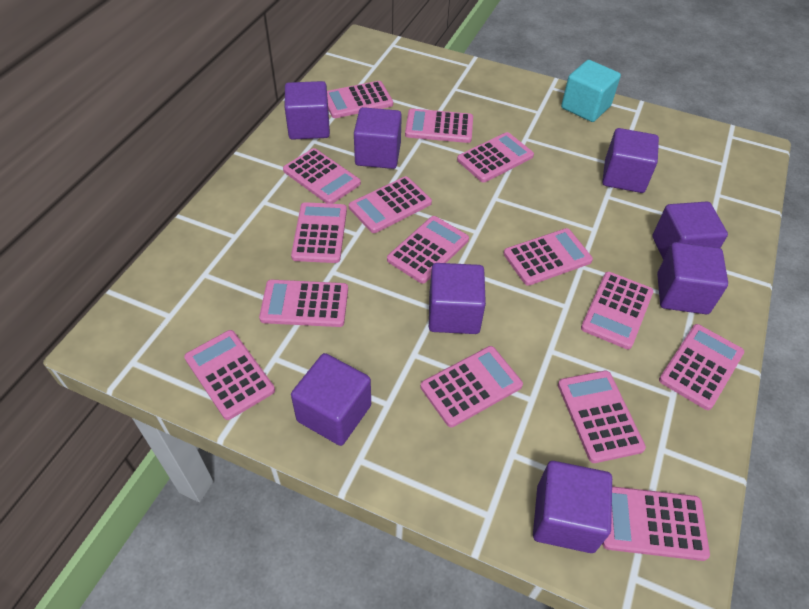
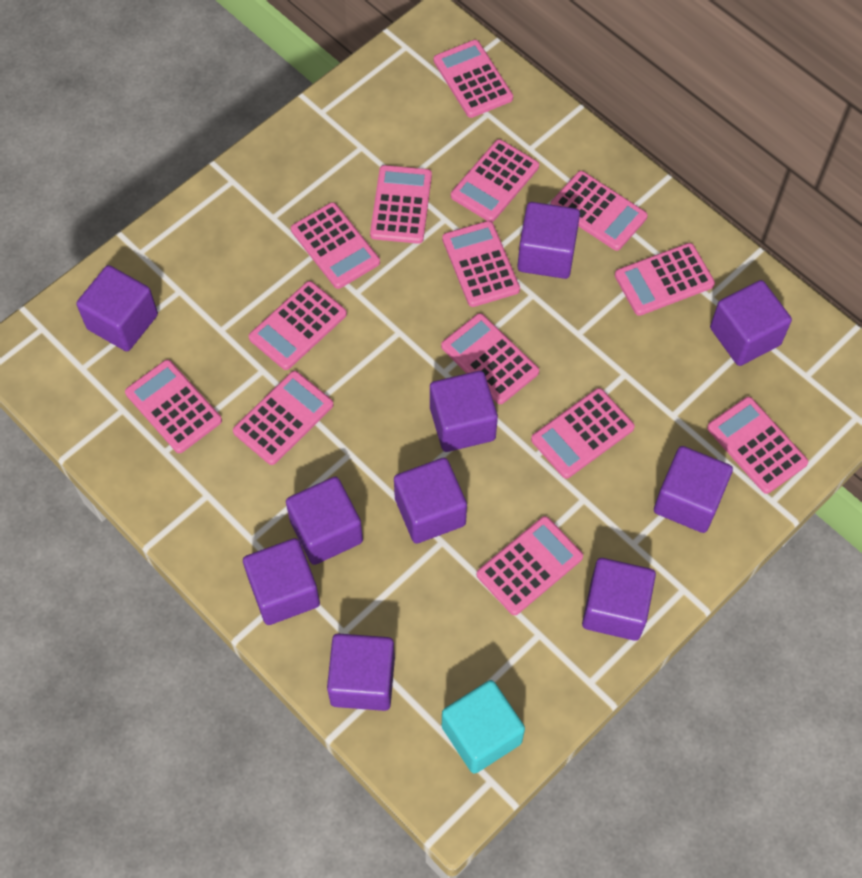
pink calculator: [184,330,275,420] [259,280,348,327] [283,148,361,204] [291,202,347,263] [327,81,393,118] [349,176,432,233] [387,216,469,284] [405,109,473,143] [421,346,523,427] [457,132,534,182] [504,228,593,286] [558,371,646,463] [581,272,653,349] [602,486,710,561] [659,324,744,410] = 15 -> [125,360,222,453] [233,371,334,465] [249,281,347,370] [291,202,380,289] [370,165,432,244] [434,40,513,118] [441,313,539,404] [442,221,520,307] [451,139,539,222] [477,516,583,615] [531,388,635,479] [550,171,648,251] [615,243,715,316] [707,397,808,494] = 14
purple cube: [285,81,330,140] [291,353,371,446] [354,107,402,169] [429,263,486,334] [533,461,612,553] [602,128,659,193] [652,201,728,260] [657,242,728,314] = 8 -> [76,265,158,351] [243,538,320,625] [286,477,363,565] [327,633,395,711] [394,458,467,544] [430,371,498,452] [517,202,580,279] [582,558,656,641] [654,446,733,533] [710,280,792,366] = 10

